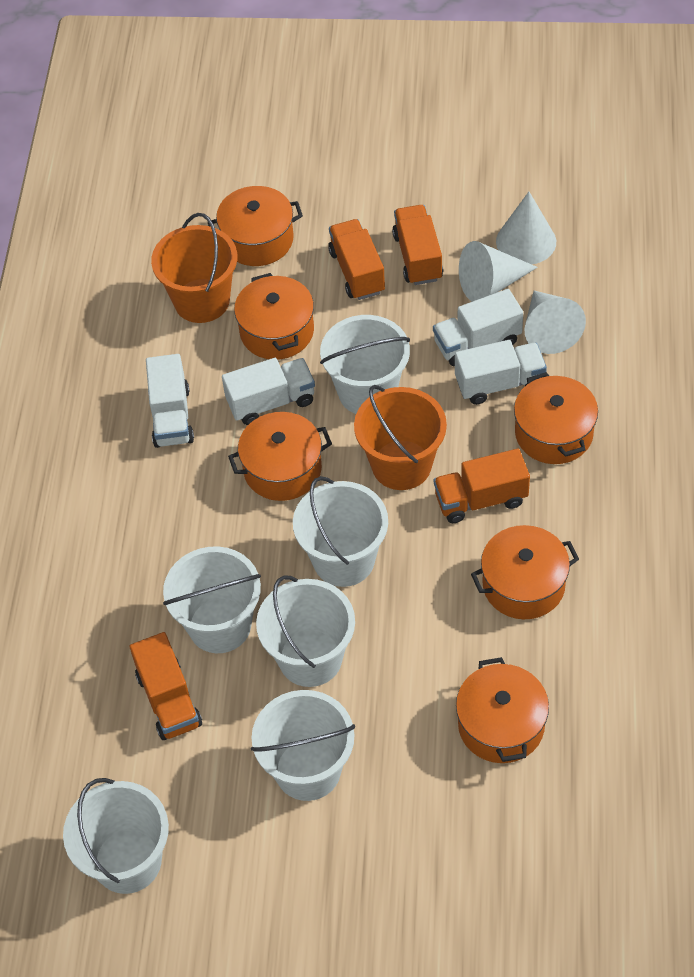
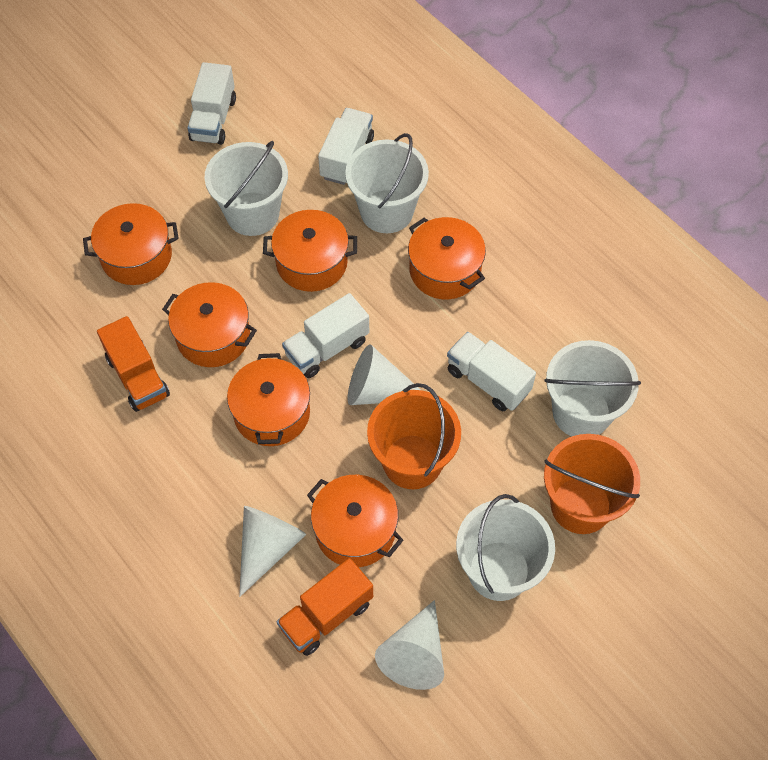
orange truck: [130,632,202,740] [328,219,385,300] [392,205,443,285] [434,449,530,523] = 4 -> [97,316,170,412] [277,558,373,656] = 2
white bucket: [63,778,169,894] [163,546,261,653] [251,690,355,801] [256,575,355,687] [293,476,388,587] [320,315,410,414] = 6 -> [205,141,288,236] [345,133,429,233] [456,494,555,601] [544,340,641,437] = 4

